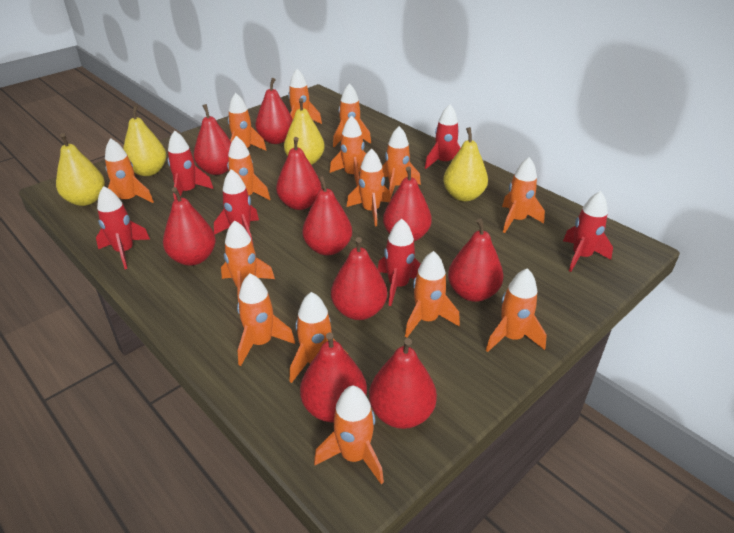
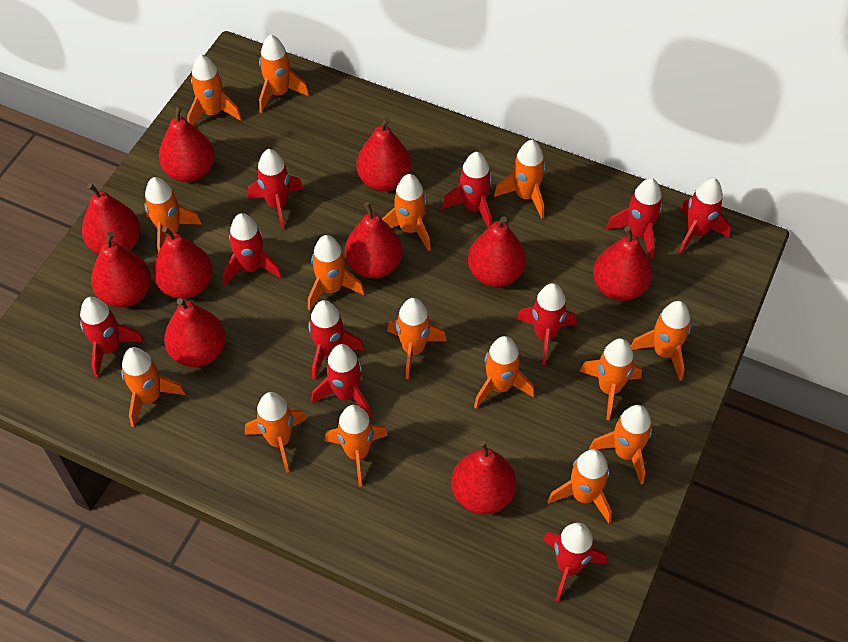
red rocket: [96,186,150,269] [168,130,214,200] [214,169,259,247] [378,219,421,306] [425,104,461,169] [563,191,613,272] = 6 -> [80,297,144,378] [223,213,282,285] [247,149,303,230] [308,300,364,380] [311,344,371,418] [442,152,492,228] [516,283,577,365] [543,523,607,602] [606,178,663,259] [679,178,731,254] = 10
yellow pear: [56,133,105,206] [123,105,167,176] [284,98,325,165] [443,127,488,202] = 4 -> none = 0

